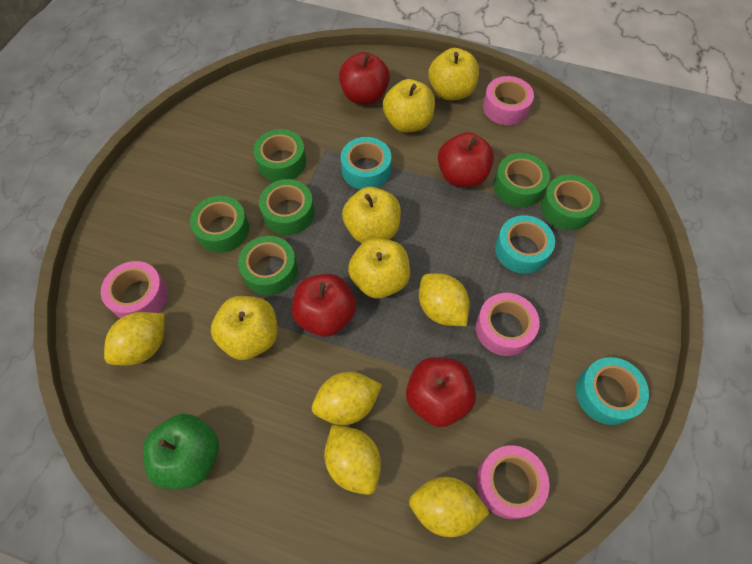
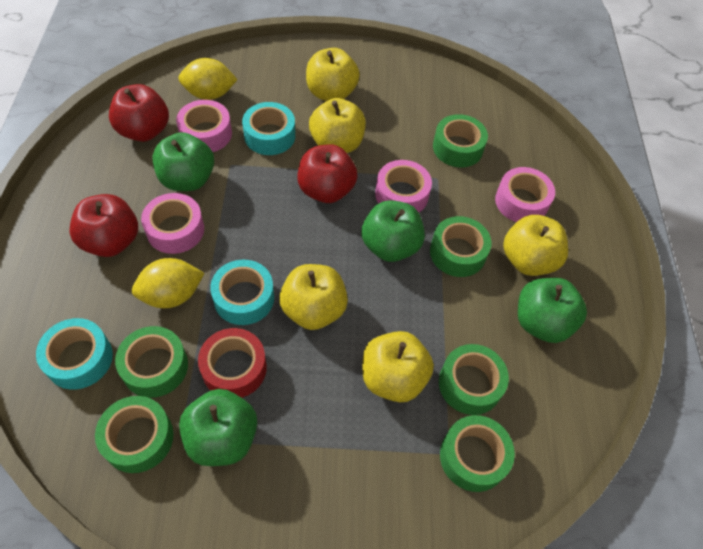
green apple: [143,414,219,489] = 1 -> [152,132,214,191] [179,389,257,466] [361,200,425,262] [518,278,587,343] = 4
red apple: [292,274,356,336] [339,52,390,104] [406,357,476,427] [438,132,494,187] = 4 -> [69,194,138,257] [109,84,169,142] [297,144,358,203] = 3
red tape: none = 0 -> [198,328,267,398] = 1
yellow lemon: [104,312,165,365] [312,372,382,425] [324,425,381,495] [409,477,490,537] [419,273,470,326] = 5 -> [132,258,204,308] [178,58,238,100] = 2

